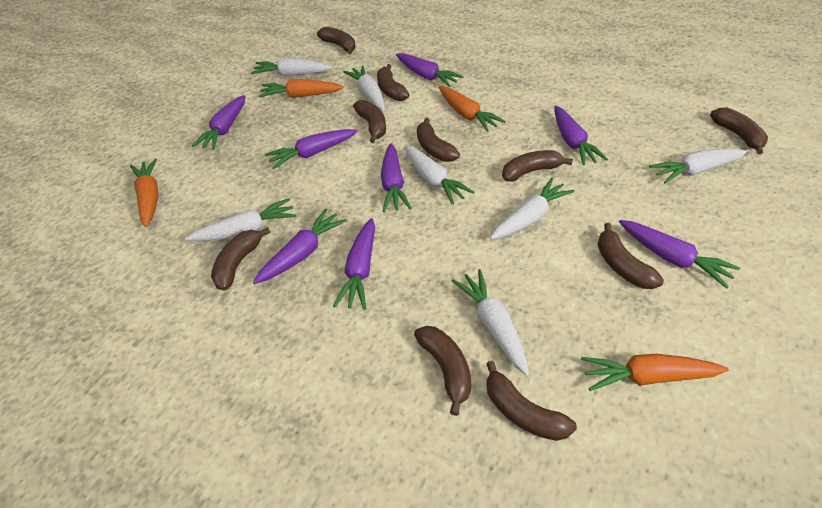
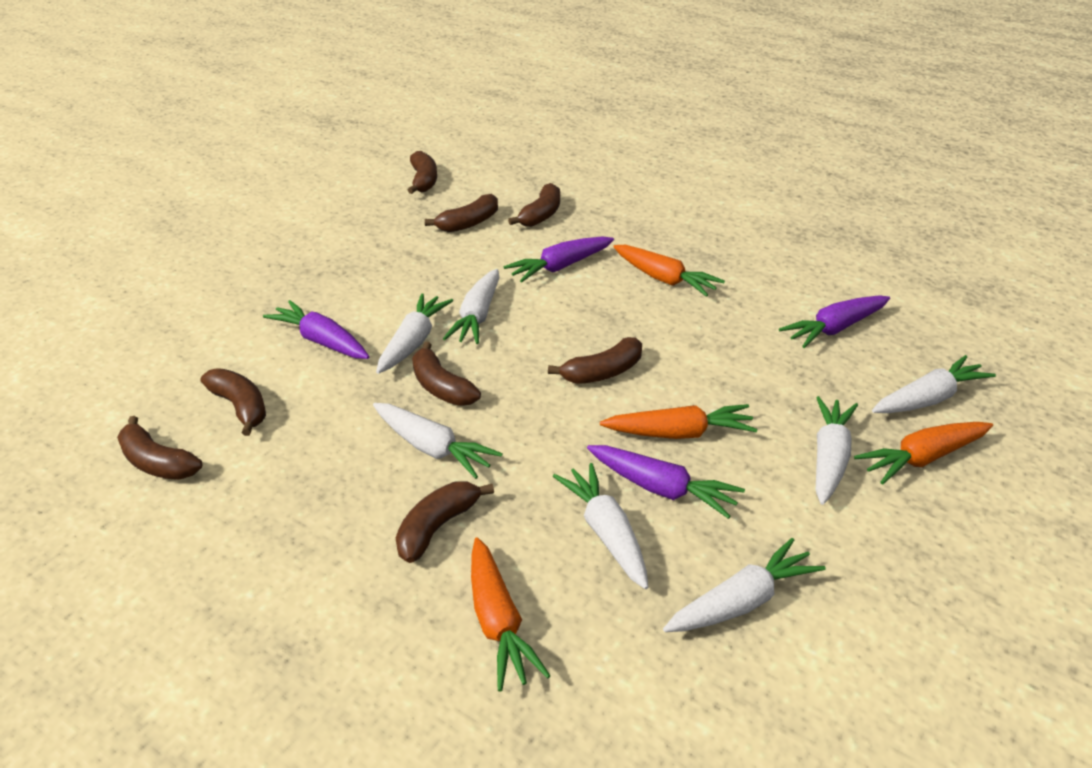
brown banana: [211,227,271,291] [317,27,356,54] [353,100,386,143] [377,64,409,101] [414,326,471,416] [417,118,460,162] [486,361,577,441] [502,150,573,182] [598,223,664,289] [710,108,768,154] = 10 -> [117,416,202,480] [200,368,266,436] [396,481,494,563] [408,151,437,194] [412,342,481,406] [425,194,498,232] [508,183,560,227] [548,337,642,384] = 8
purple carrot: [192,95,245,150] [253,209,347,284] [265,129,358,169] [333,218,375,310] [381,143,411,212] [396,53,464,87] [555,106,608,165] [619,220,740,289] = 8 -> [263,300,369,359] [504,236,614,282] [587,445,745,519] [779,295,890,348] = 4

